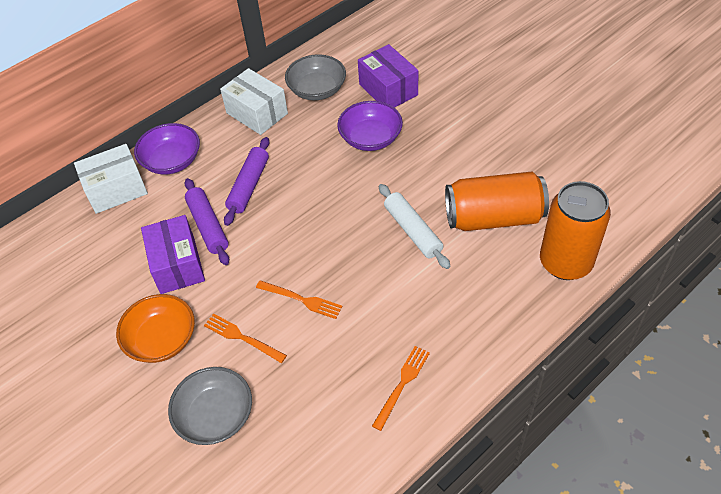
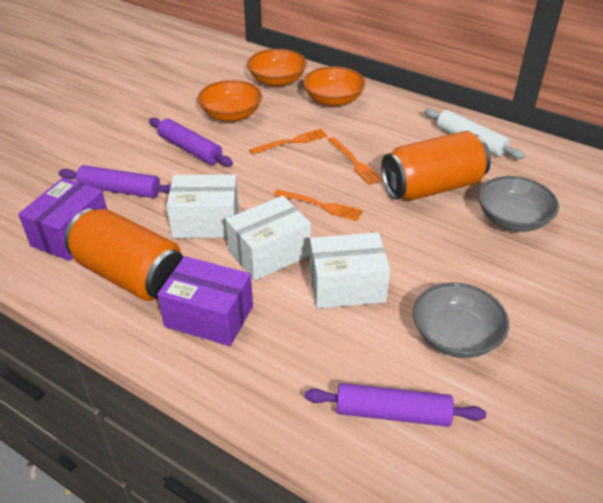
orange bowl: [116,294,195,363] = 1 -> [197,80,262,122] [247,49,307,87] [303,66,366,106] = 3
purple bowl: [134,123,200,175] [337,101,403,151] = 2 -> none = 0
purple rolling pin: [185,178,229,265] [224,137,269,226] = 2 -> [59,165,171,198] [149,118,233,166] [305,383,486,427] = 3
white box: [74,144,148,214] [220,68,288,135] = 2 -> [167,174,239,238] [226,196,311,281] [309,232,390,309] = 3

